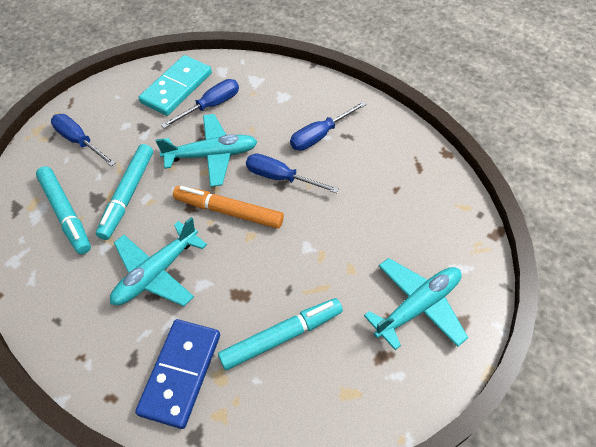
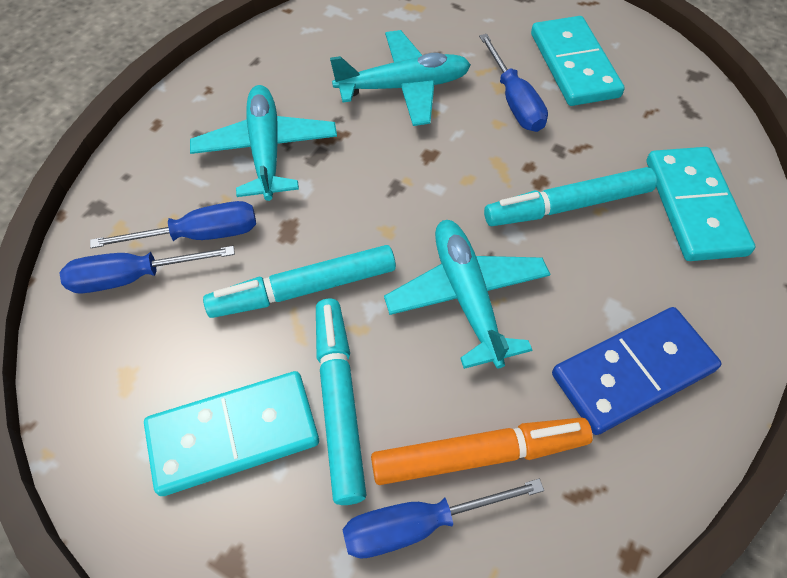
turquoise domino: [138,55,212,116] = 1 -> [144,371,319,496] [531,16,625,106] [646,147,755,261] = 3

